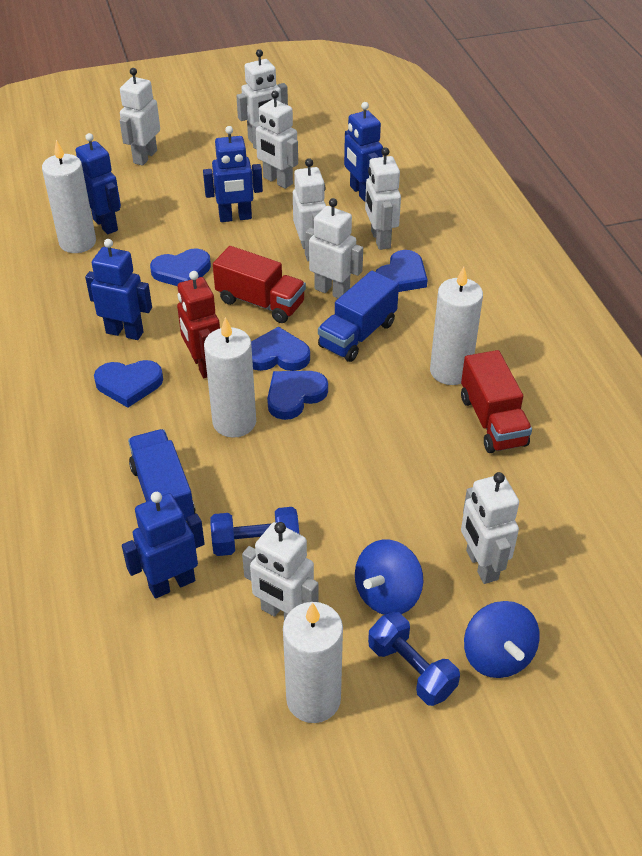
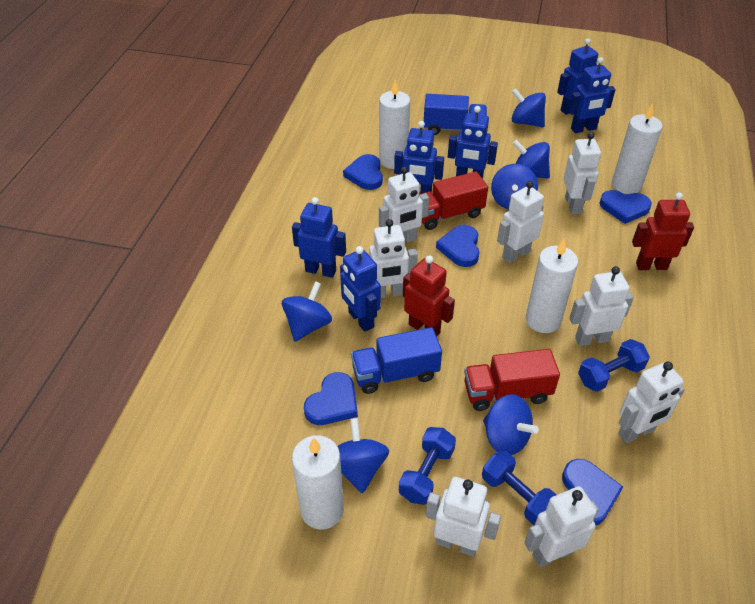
blue dumbbell: [210,507,299,556] [368,612,460,706] = 2 -> [399,427,456,505] [482,450,556,525] [578,339,650,392] = 3
blue robot: [76,133,121,234] [85,239,152,340] [122,492,205,599] [203,126,263,222] [344,102,383,202] = 5 -> [292,197,346,278] [340,246,381,332] [394,121,444,194] [448,106,498,179] [557,38,598,115] [569,57,616,133] = 6
blue spinning top: [355,540,423,615] [464,601,540,678] = 2 -> [282,281,332,342] [337,418,389,494] [483,394,539,455] [491,164,538,209] [512,88,546,127] [512,140,550,179] = 6
red robot: [177,271,220,378] = 1 -> [403,255,455,336] [632,192,694,270] = 2

